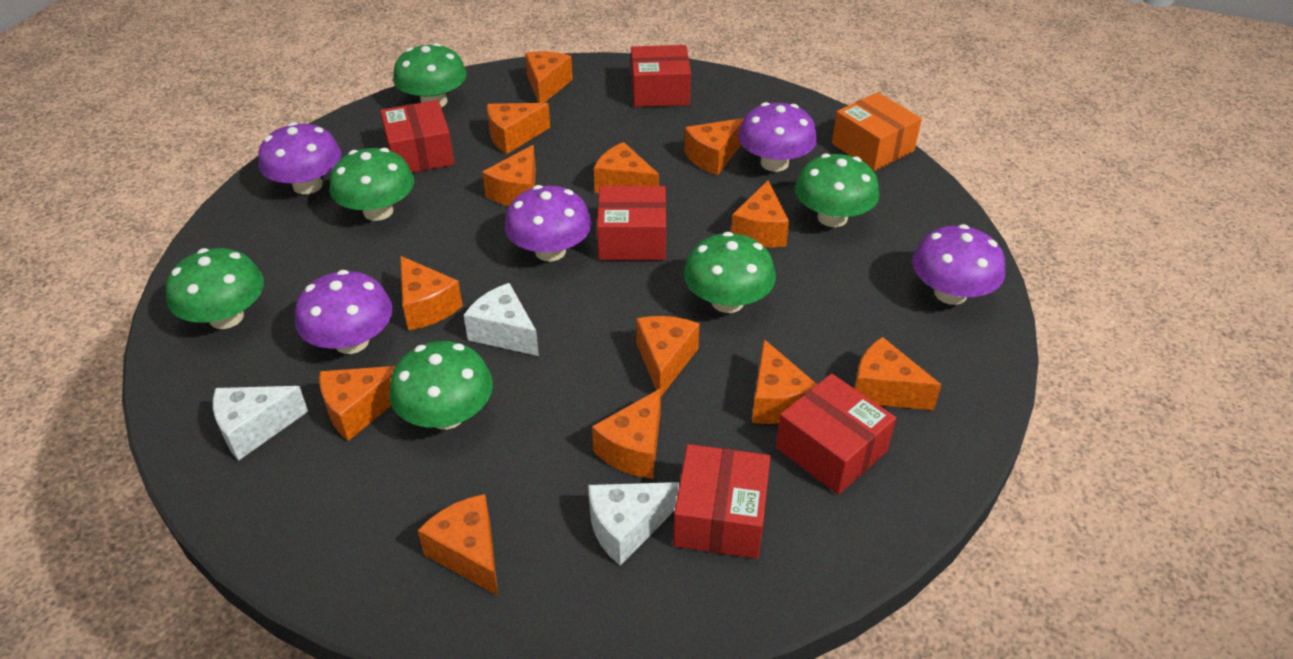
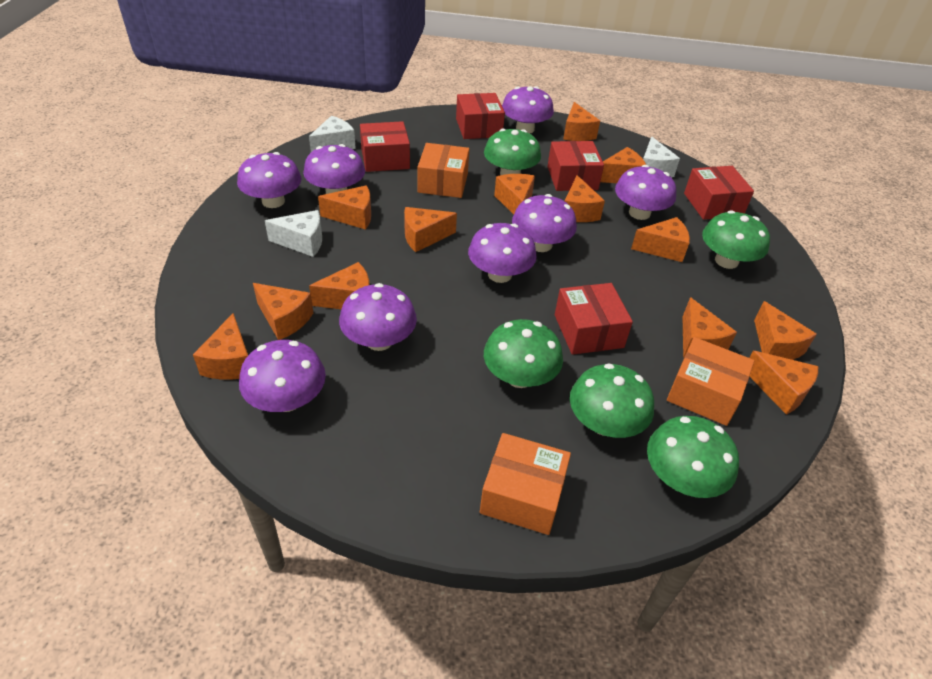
green mushroom: [166,248,264,329] [330,148,414,221] [389,341,493,429] [393,43,467,107] [684,232,776,313] [795,153,880,227] = 6 -> [484,128,541,175] [484,319,563,388] [570,364,654,438] [647,416,739,498] [702,210,770,269] = 5
orange box: [832,92,922,171] = 1 -> [418,143,469,198] [480,433,571,535] [667,337,754,426] = 3
purple mushroom: [258,122,342,194] [295,270,393,354] [505,185,592,261] [738,102,817,172] [912,224,1005,305] = 5 -> [237,152,301,208] [239,340,326,412] [303,144,365,194] [339,283,417,351] [468,223,537,283] [502,86,554,134] [512,194,577,252] [615,165,676,220] = 8

